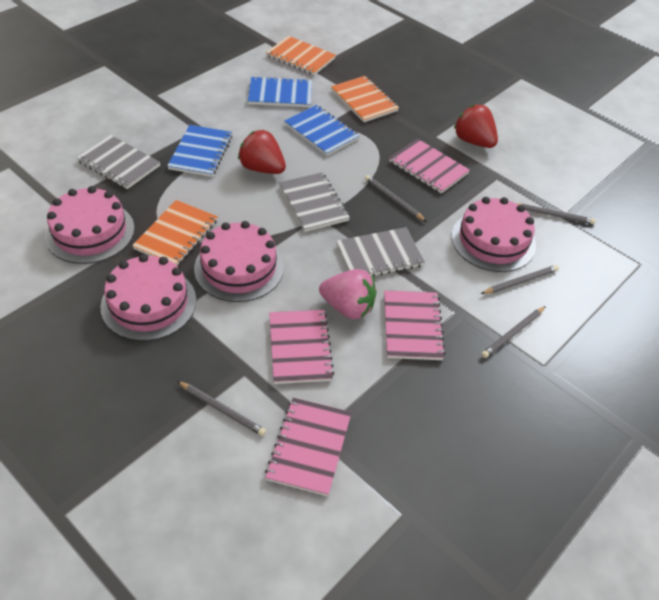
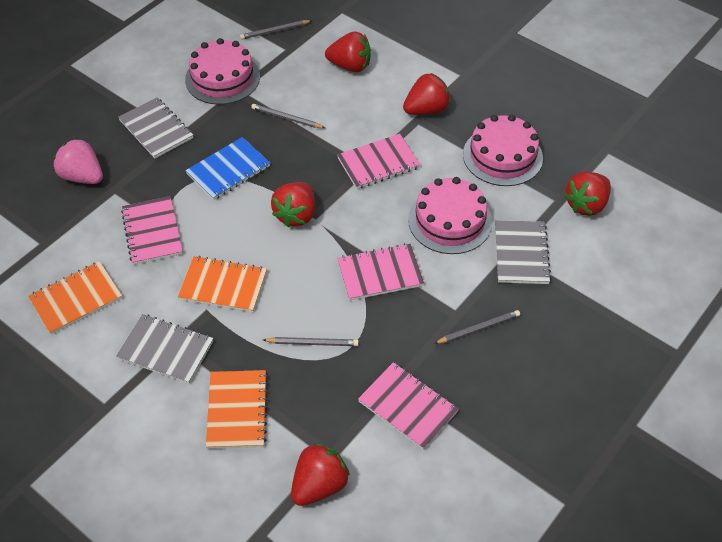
blue notebook: [167,125,232,177] [248,76,312,107] [284,105,360,156] = 3 -> [185,137,270,200] = 1
grey pencil: [177,381,266,436] [365,175,427,222] [481,265,559,294] [481,306,546,358] [516,203,596,224] = 5 -> [240,20,312,40] [251,104,325,128] [263,337,359,346] [434,310,520,344] = 4
pink cake: [45,186,135,264] [100,254,196,341] [194,221,284,302] [451,197,536,272] = 4 -> [185,38,260,105] [408,177,492,254] [463,115,543,186] = 3
red strawberry: [238,130,286,174] [454,104,498,148] = 2 -> [271,182,315,227] [291,443,350,506] [325,31,371,72] [403,73,451,115] [564,172,611,216] = 5

